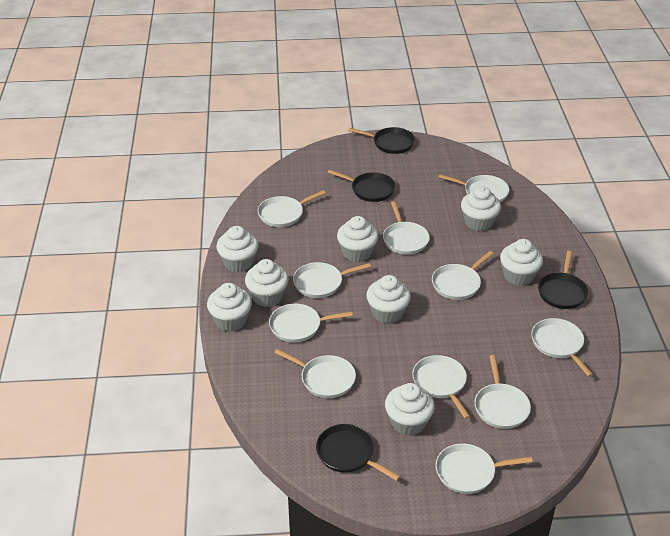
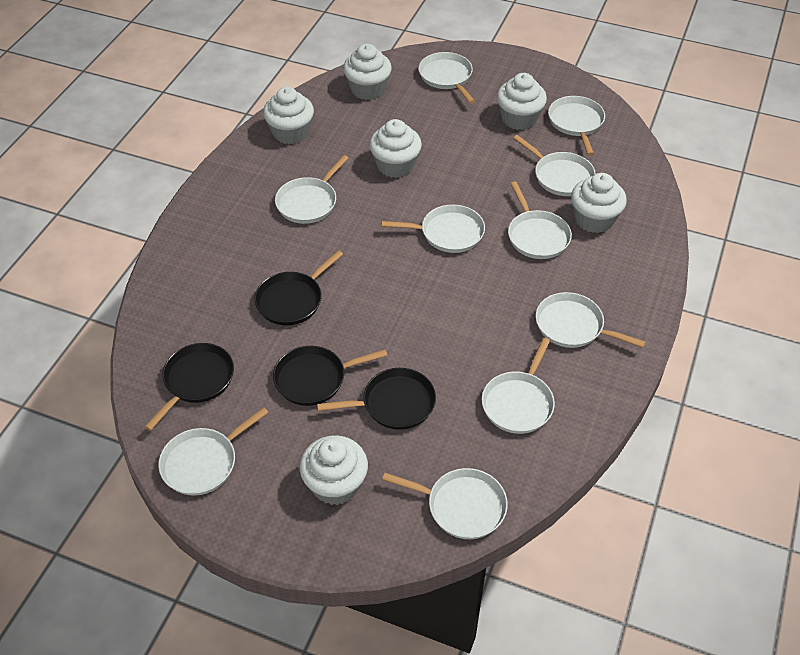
white cupcake: [207,283,252,332] [216,226,259,272] [245,259,289,307] [337,216,379,262] [366,275,411,324] [385,383,435,436] [461,186,501,231] [500,239,543,286] = 8 -> [263,87,314,144] [300,435,368,505] [343,44,392,100] [369,119,422,178] [497,73,547,130] [571,173,627,233] = 6
white pan: [258,190,326,227] [269,304,353,342] [275,349,356,398] [293,262,371,298] [383,201,430,255] [412,355,470,419] [432,251,494,300] [435,444,533,494] [438,174,509,202] [475,355,531,429] [531,318,593,377] = 11 -> [158,407,269,496] [275,155,348,224] [382,204,485,253] [382,468,508,539] [419,52,475,104] [482,338,555,434] [508,182,572,259] [513,135,596,196] [536,292,646,348] [548,96,605,156] = 10

